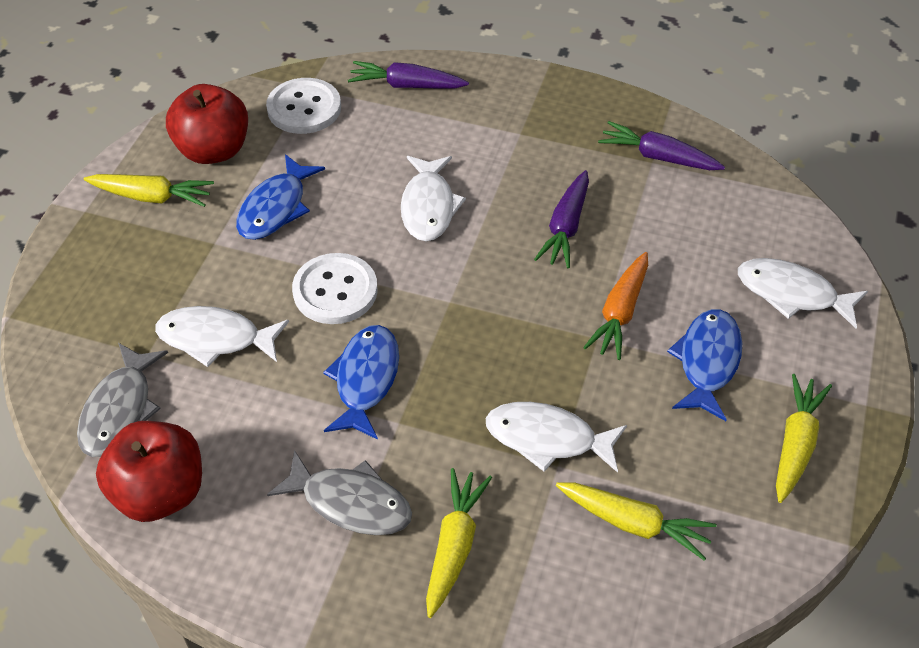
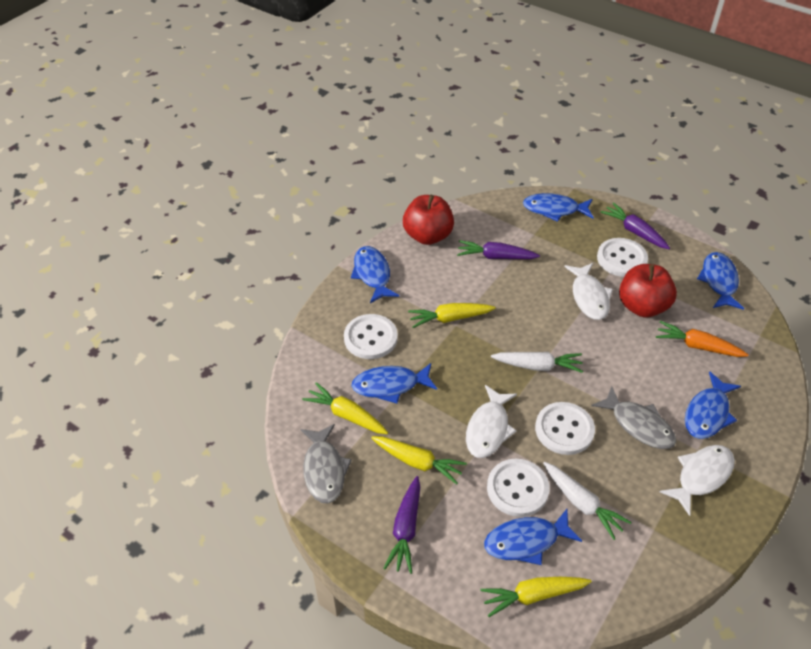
blue fish: [236,154,325,240] [323,325,399,440] [667,309,742,421] = 3 -> [351,246,399,303] [351,363,437,404] [484,509,582,565] [523,193,594,222] [685,371,741,439] [697,252,744,310] = 6
white button: [266,78,341,134] [292,253,378,324] = 2 -> [344,314,398,359] [487,459,549,517] [535,402,595,455] [597,238,648,277] = 4
white carrot: none = 0 -> [491,352,583,373] [543,462,631,540] = 2
white fish: [155,306,289,367] [401,156,466,241] [486,402,627,473] [738,258,868,328] = 4 -> [466,385,517,458] [564,263,613,320] [660,445,735,516] = 3

